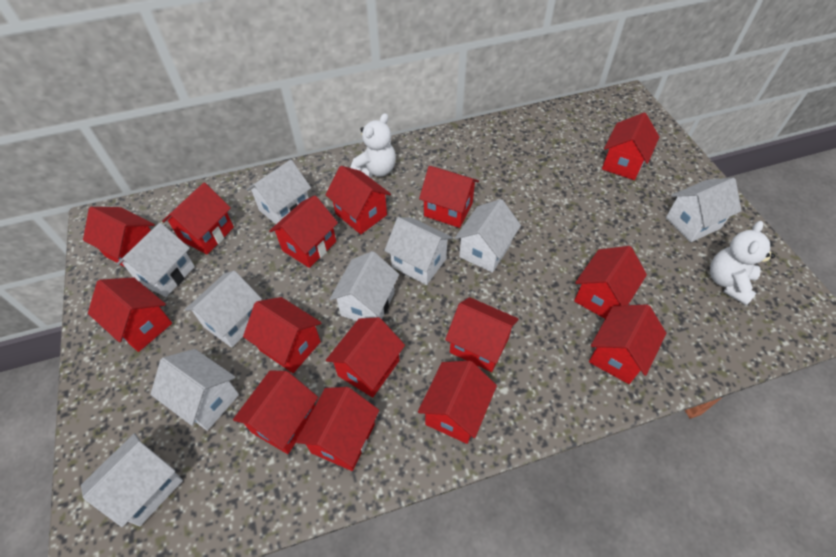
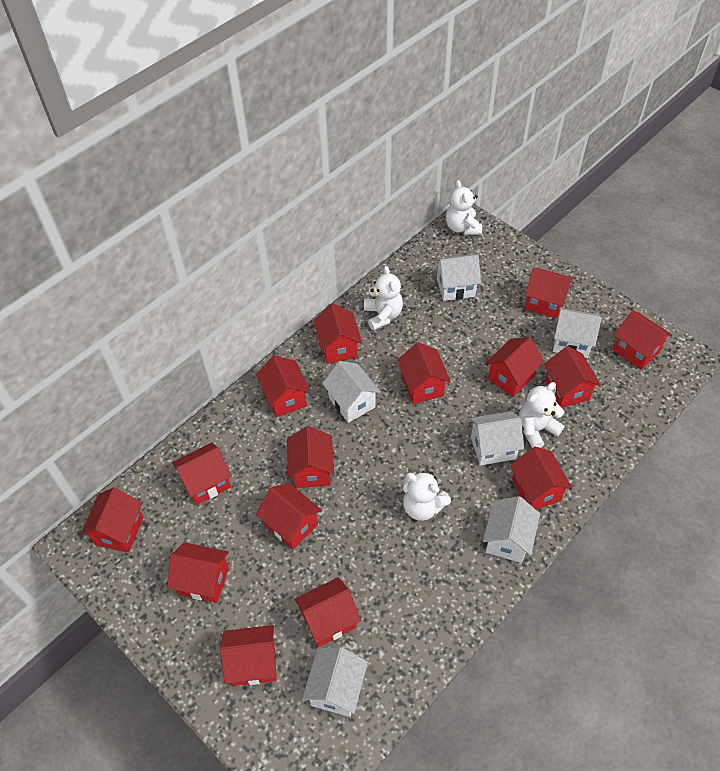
white house: [81,433,183,527] [117,223,195,297] [150,349,239,431] [185,271,262,348] [246,160,311,224] [330,251,399,321] [384,217,453,285] [455,199,521,273] [666,178,742,242] = 9 -> [302,647,368,717] [322,361,381,423] [435,254,481,301] [470,411,524,466] [483,496,540,563] [553,308,602,358] = 6
white teddy bear: [350,113,396,178] [710,221,775,305] = 2 -> [364,266,403,331] [403,471,451,521] [446,180,482,235] [519,382,565,448] = 4

